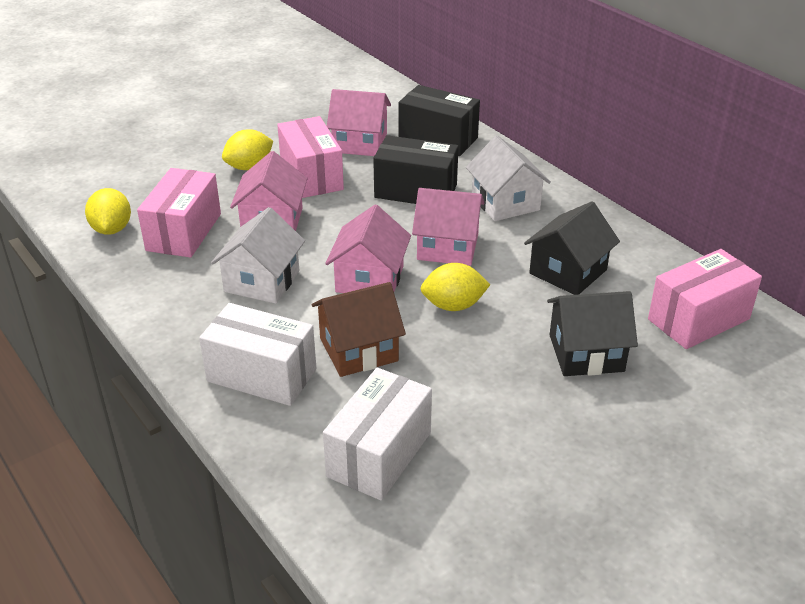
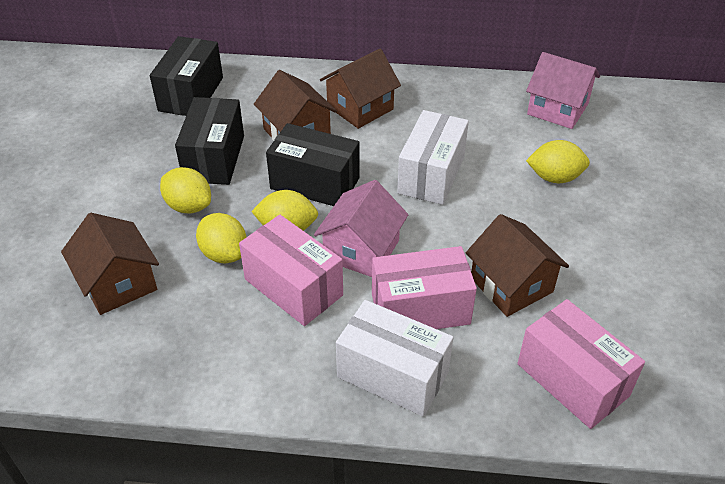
black box: [373,135,459,204] [399,85,480,156] = 2 -> [150,36,223,116] [175,97,244,185] [266,123,360,206] = 3
black house: [524,201,620,295] [547,291,638,376] = 2 -> none = 0
brown house: [312,282,406,377] = 1 -> [61,213,159,315] [254,70,337,141] [320,49,401,129] [466,214,569,317] = 4
pink house: [230,151,308,231] [325,205,411,293] [327,89,391,156] [412,188,484,266] = 4 -> [314,180,409,277] [526,52,600,129] = 2
white house: [211,207,305,304] [466,135,551,221] = 2 -> none = 0
yellow lemon: [85,188,131,235] [222,129,273,170] [421,263,490,311] = 3 -> [160,167,211,213] [196,213,246,263] [251,190,318,231] [526,140,590,183] = 4

